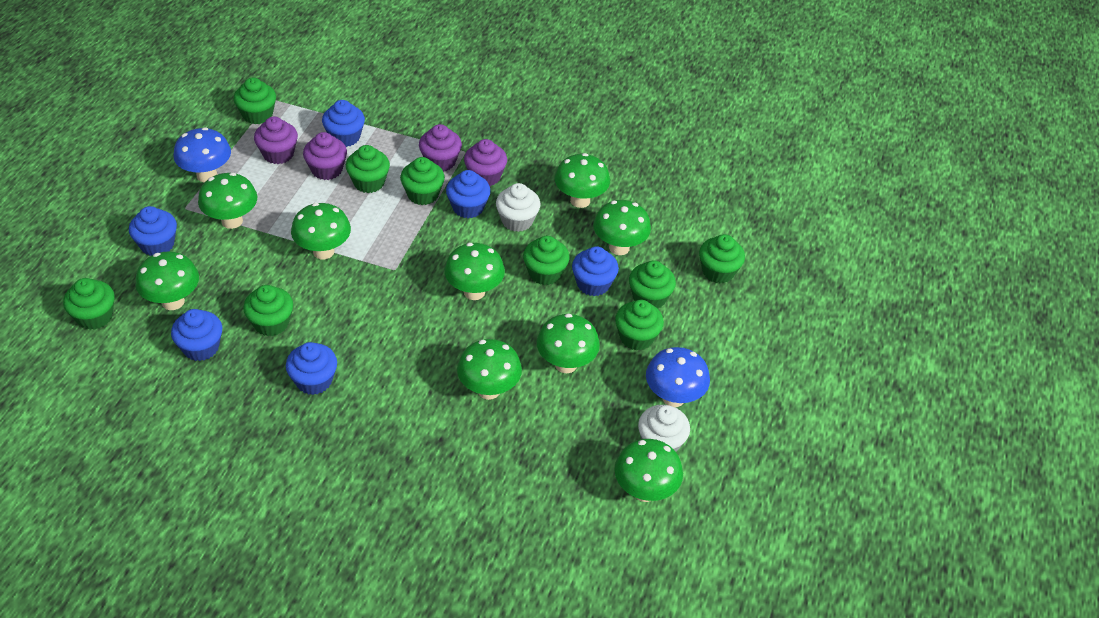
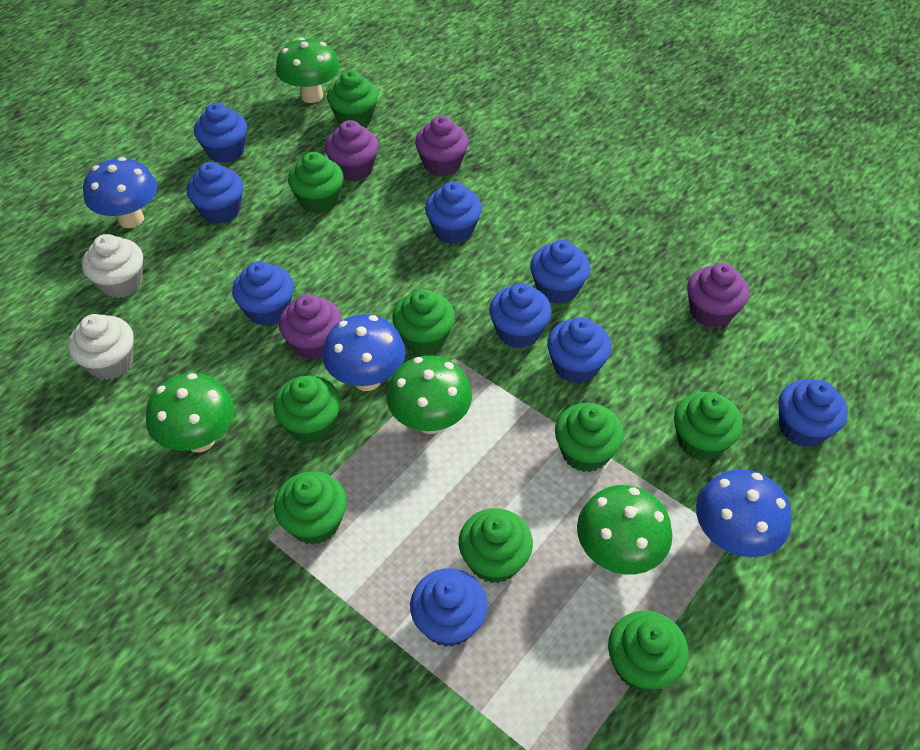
blue cupcake: [129,206,177,256] [171,309,222,361] [286,342,337,395] [322,100,365,147] [446,170,491,218] [572,246,619,296] = 6 -> [187,162,243,224] [194,103,247,163] [232,261,294,326] [410,568,488,647] [425,181,482,244] [489,283,552,348] [530,240,590,304] [547,317,611,384] [778,379,848,447] = 9
blue mushroom: [174,127,231,183] [646,347,710,407] = 2 -> [83,157,157,228] [322,314,405,391] [696,469,792,557] = 3
green mushroom: [135,252,199,310] [198,173,257,229] [291,203,351,259] [444,243,505,300] [457,339,522,400] [537,313,600,373] [554,153,610,208] [593,200,651,255] [615,439,683,502] = 9 -> [146,373,234,453] [276,37,340,103] [387,355,472,434] [577,485,673,574] = 4

